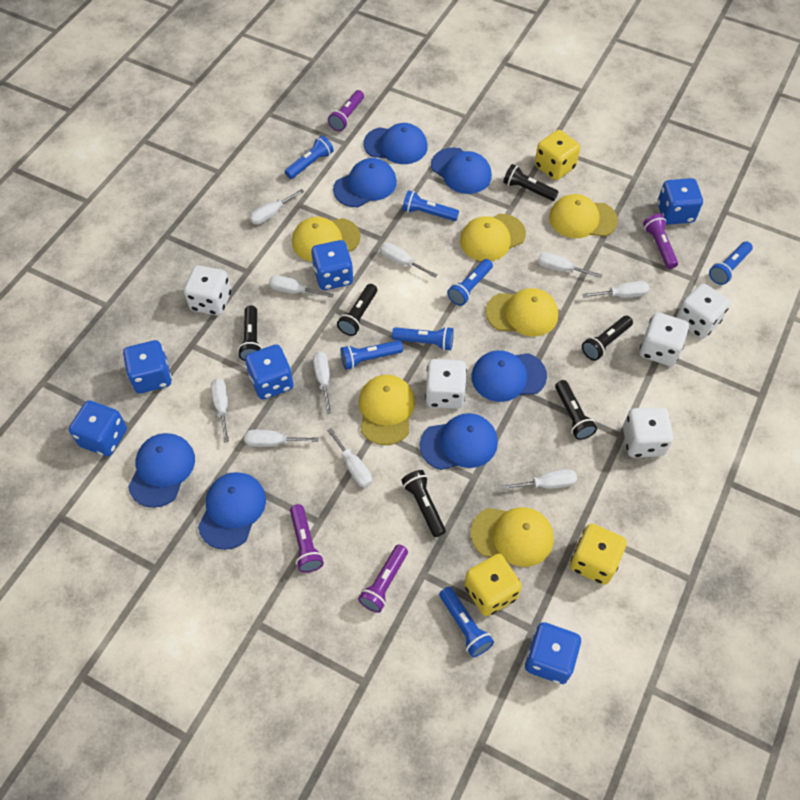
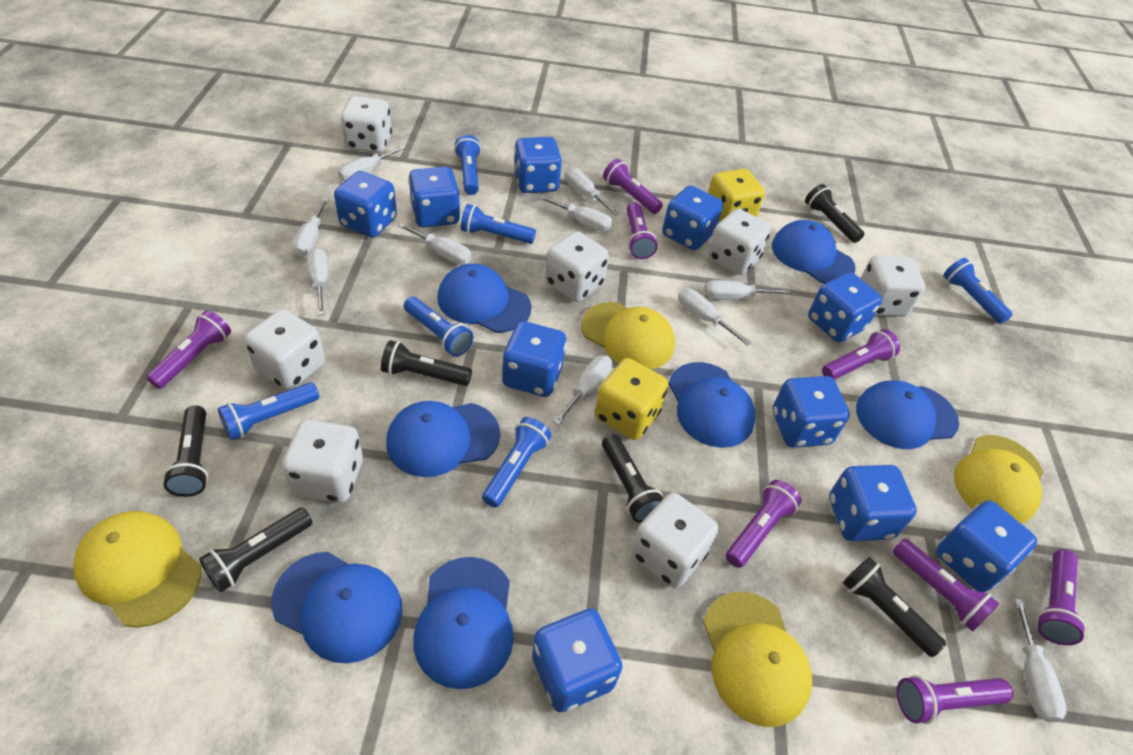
blue dice: [69,401,127,457] [123,340,172,394] [245,344,294,400] [311,240,353,290] [525,622,581,684] [657,178,703,225] = 6 -> [334,171,397,238] [409,167,460,228] [502,321,566,397] [514,137,562,193] [532,609,622,712] [662,185,723,250] [773,376,850,448] [808,272,882,342] [829,465,917,541] [936,500,1037,592] = 10
blue flashlight: [285,135,334,179] [341,340,403,370] [392,326,454,351] [402,190,459,221] [439,587,494,657] [447,259,493,306] [709,241,753,285] = 7 -> [218,382,319,441] [404,297,473,357] [454,135,481,195] [460,204,536,244] [482,417,552,507] [943,258,1013,324] = 6
purple flashlight: [290,504,324,573] [328,90,364,131] [358,544,408,613] [643,214,678,269] = 4 -> [146,310,231,389] [603,159,663,214] [627,202,657,259] [726,480,801,568] [822,329,900,380] [893,538,1000,632] [897,675,1013,724] [1036,549,1086,645] = 8
white dice: [184,265,231,316] [425,359,467,409] [623,407,674,457] [640,312,689,366] [676,283,730,339] = 5 -> [244,309,325,390] [282,420,363,503] [341,96,392,153] [545,231,609,302] [631,493,719,588] [708,208,771,275] [860,255,925,317] = 7
yellow cap: [292,217,360,262] [359,375,415,445] [460,214,526,261] [470,507,554,567] [486,288,558,337] [549,194,618,238] = 6 -> [73,511,201,627] [581,302,675,369] [703,592,812,727] [954,435,1043,524] = 4
yellow dice: [464,554,522,616] [535,130,580,180] [570,524,627,585] = 3 -> [595,358,668,440] [708,169,765,223] = 2

